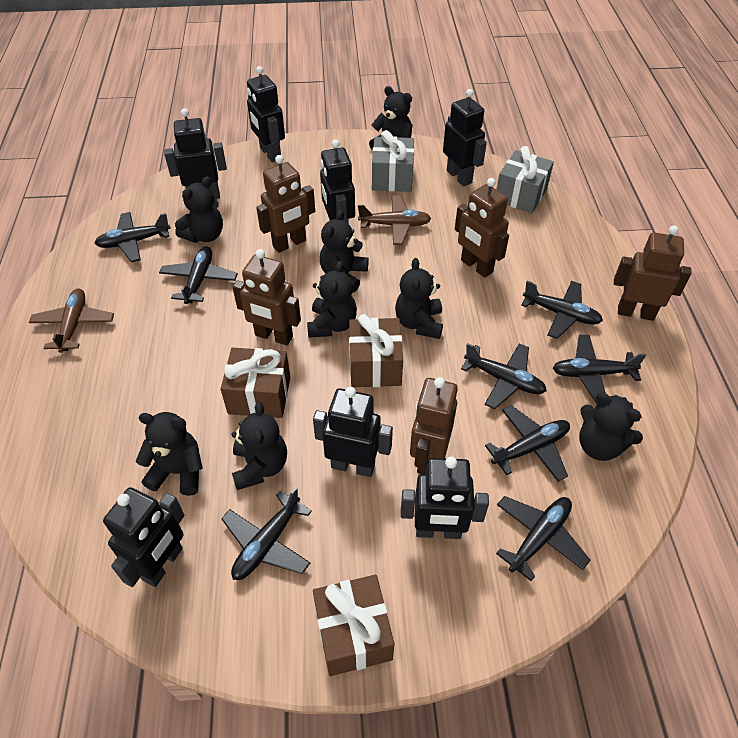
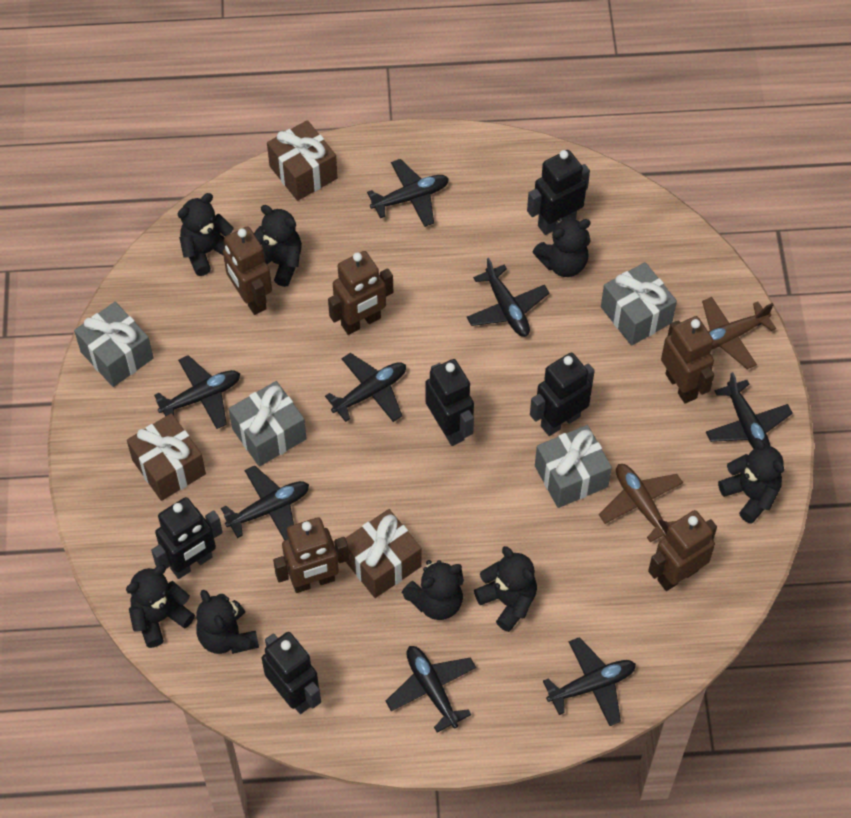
black robot: [103,487,185,587] [164,109,227,199] [247,66,285,163] [313,387,393,477] [320,140,355,224] [401,457,489,539] [443,89,487,186] = 7 -> [151,497,223,579] [262,632,321,714] [425,359,474,446] [527,150,590,235] [530,353,595,436] = 5
grey gift: [372,130,414,192] [496,146,554,213] = 2 -> [74,302,154,387] [229,381,307,467] [535,425,612,508] [601,262,677,346] = 4

